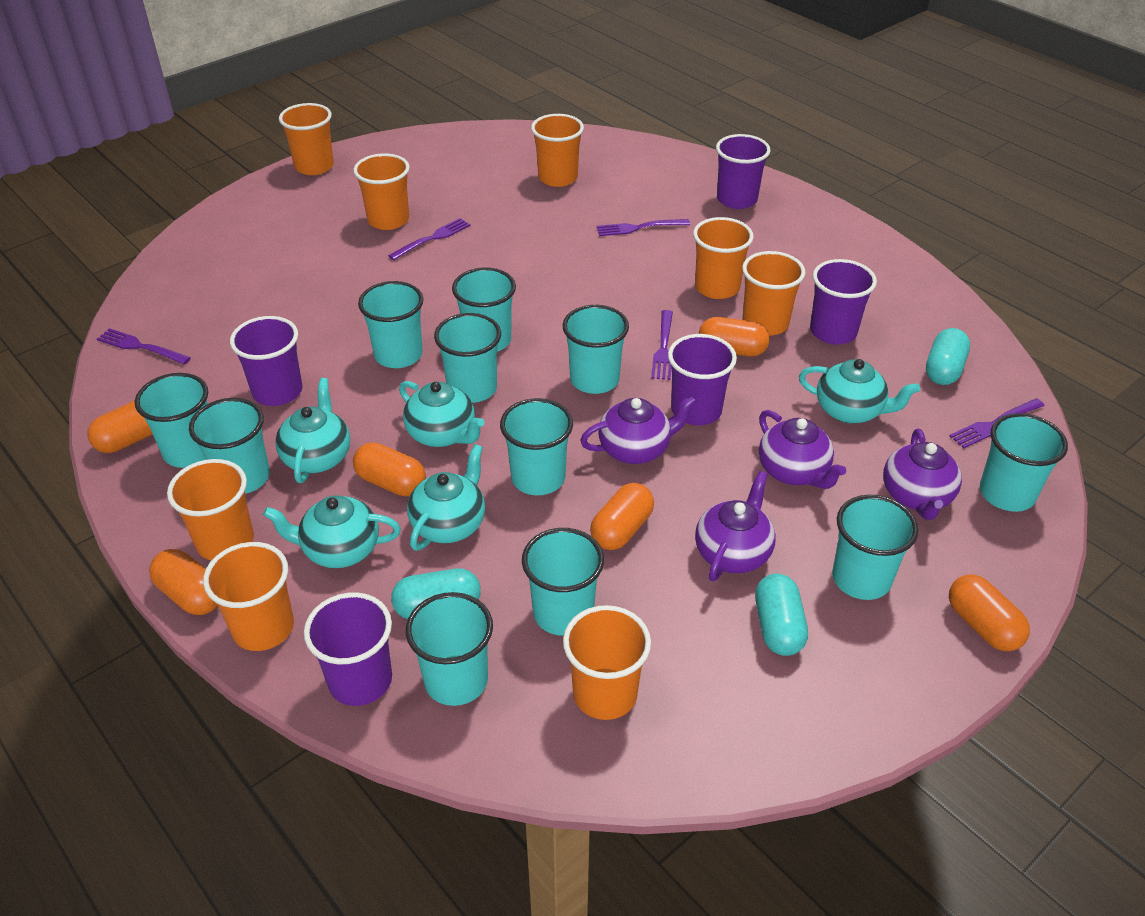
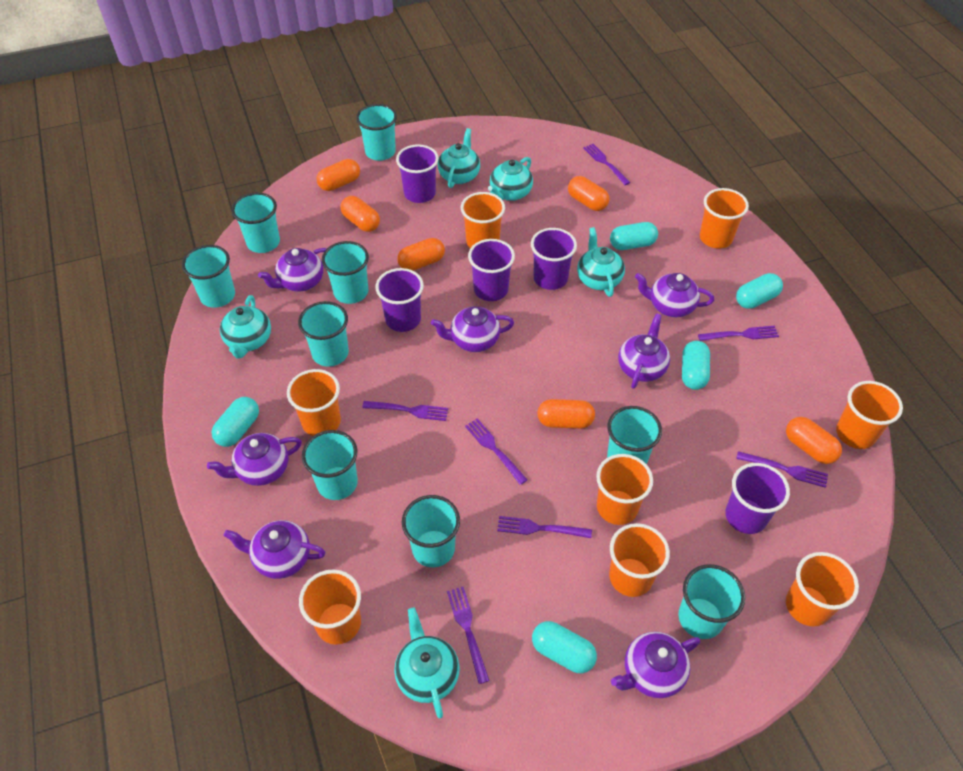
purple fork: [97,328,191,365] [388,218,471,260] [597,219,690,236] [651,310,673,380] [949,398,1045,448] = 5 -> [362,401,448,421] [447,587,490,684] [465,418,527,485] [497,516,592,538] [583,144,631,185] [698,326,779,341] [736,451,828,488] = 7
purple teapot: [580,395,696,464] [695,471,776,581] [759,410,846,489] [883,429,962,520] = 4 -> [207,433,302,486] [223,520,325,579] [258,248,327,292] [431,307,514,352] [611,632,700,698] [618,313,670,389] [635,273,714,317] = 7
turquoise capsule: [391,569,481,619] [755,574,808,656] [926,328,970,385] = 3 -> [211,397,259,447] [532,621,597,673] [610,222,658,250] [682,341,710,390] [736,273,783,309] = 5
turquoise cup: [135,373,208,468] [189,398,270,494] [358,281,424,368] [406,592,493,706] [434,313,501,403] [452,267,516,352] [500,398,573,495] [522,528,604,636] [562,305,629,394] [832,495,918,600] [980,413,1068,512] = 11 -> [182,245,235,308] [231,192,280,253] [298,301,349,367] [302,430,358,500] [322,241,369,304] [356,104,397,161] [402,495,460,567] [607,406,662,464] [678,564,745,639] = 9

